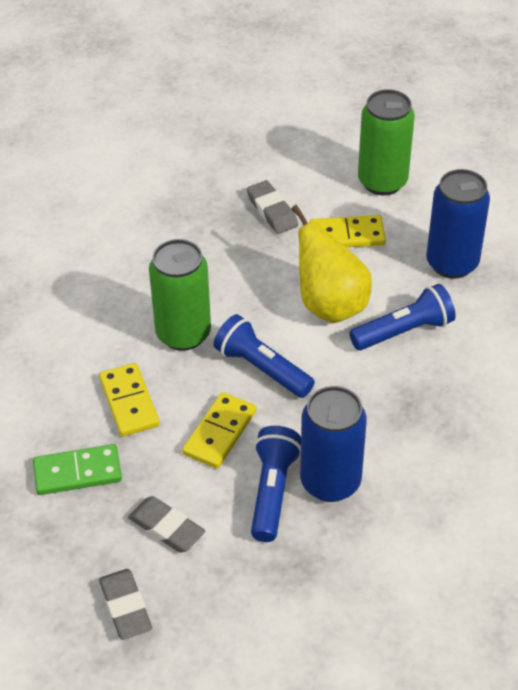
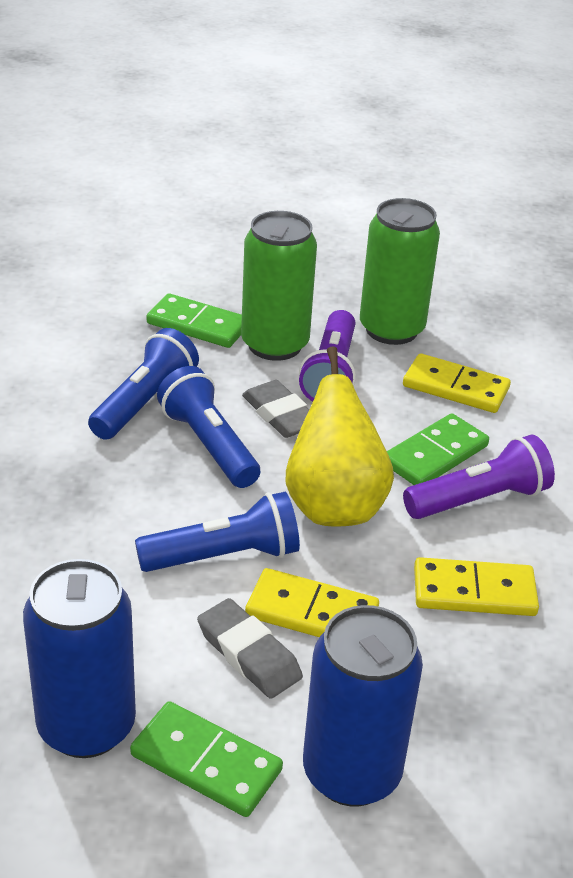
green domino: [33,444,122,495] = 1 -> [130,701,283,817] [146,293,242,348] [387,413,489,485] = 3
grey eraser: [99,569,152,640] [128,496,205,553] [247,180,298,234] = 3 -> [197,598,303,699] [242,380,309,438] = 2
purple flashlight: none = 0 -> [299,310,356,402] [403,434,555,519] = 2

